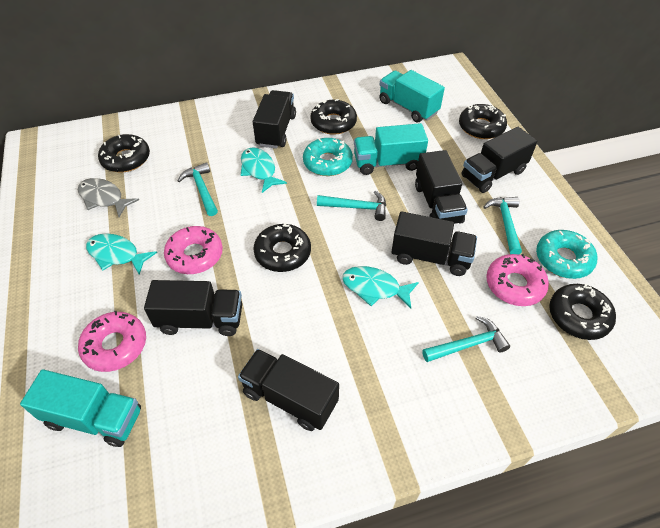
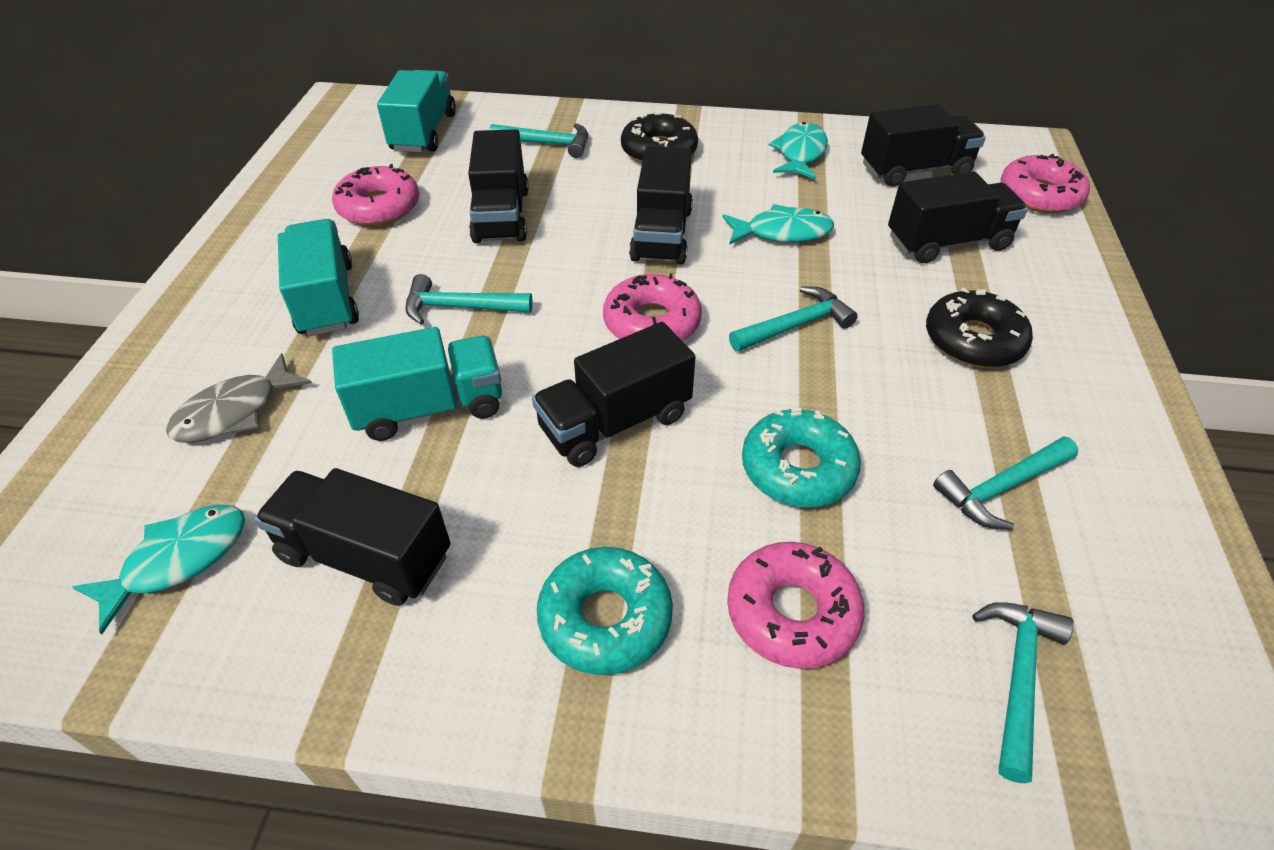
black donut: [98,134,150,172] [253,223,311,272] [310,99,357,135] [459,104,507,139] [549,284,616,340] = 5 -> [621,111,698,163] [926,287,1033,368] = 2
pink donut: [78,311,146,372] [164,226,223,274] [486,254,549,306] = 3 -> [332,164,419,226] [603,273,702,341] [727,542,865,669] [1001,154,1090,213] = 4
turquoise hammer: [178,162,218,216] [317,191,386,221] [422,316,510,362] [483,197,522,254] = 4 -> [405,274,533,325] [489,123,588,158] [729,286,858,352] [933,436,1078,530] [972,602,1074,783] = 5

